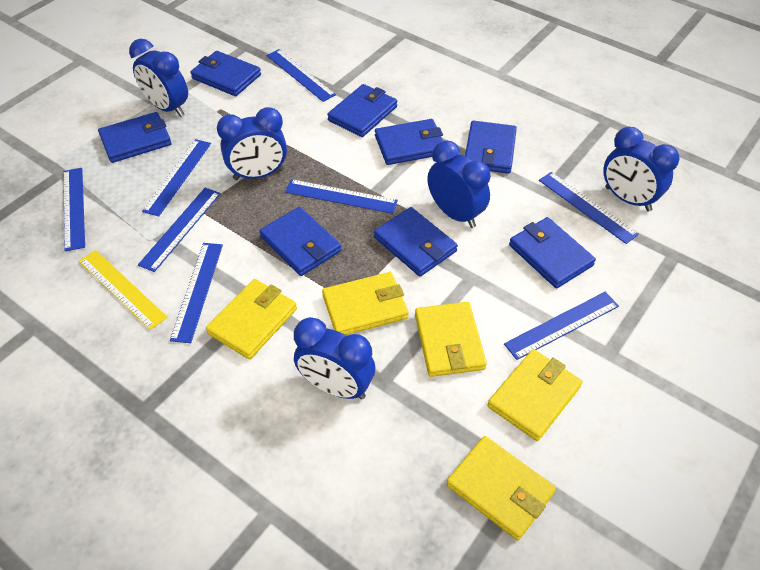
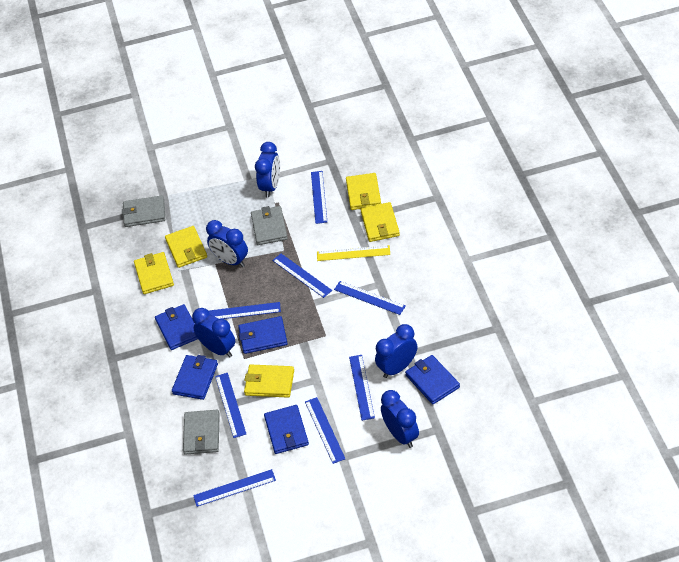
blue wallet: [98,112,171,163] [190,51,261,96] [259,207,341,276] [327,84,397,137] [374,207,458,276] [375,119,443,165] [465,121,517,174] [509,217,596,288] = 8 -> [155,304,198,350] [172,355,218,400] [238,316,288,354] [264,405,309,454] [405,355,460,404] = 5
grey wallet: none = 0 -> [122,195,165,227] [183,410,220,455] [251,206,288,245] = 3

